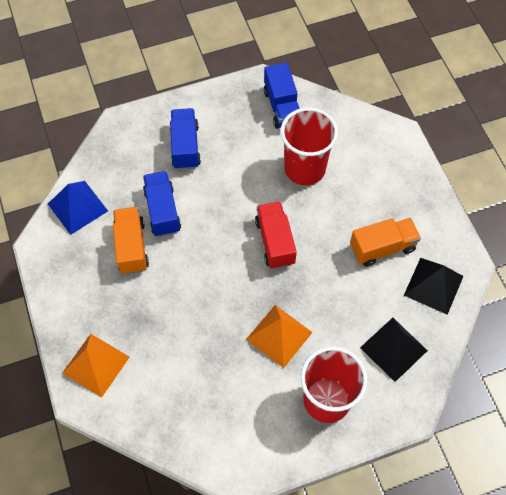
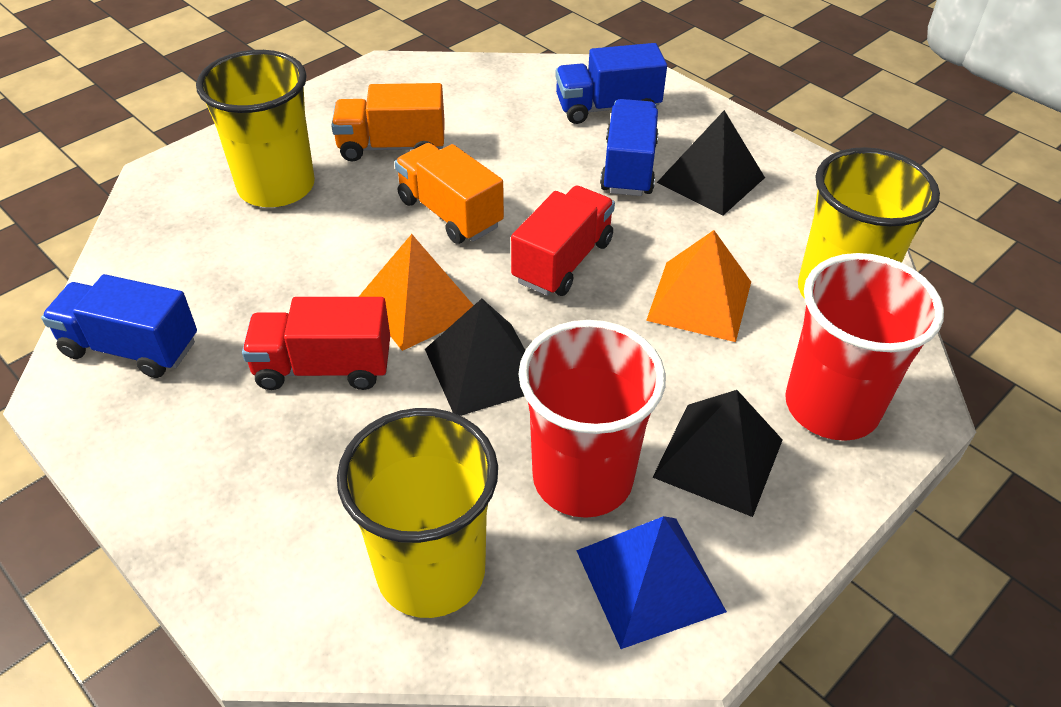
black pyramid: [360,318,428,382] [404,258,463,315] = 2 -> [425,298,525,416] [652,390,783,517] [657,110,765,215] = 3
red truck: [255,201,297,269] = 1 -> [242,297,390,390] [511,186,615,296] = 2
yellow cup: none = 0 -> [196,50,315,207] [337,408,498,618] [798,147,940,299] = 3

